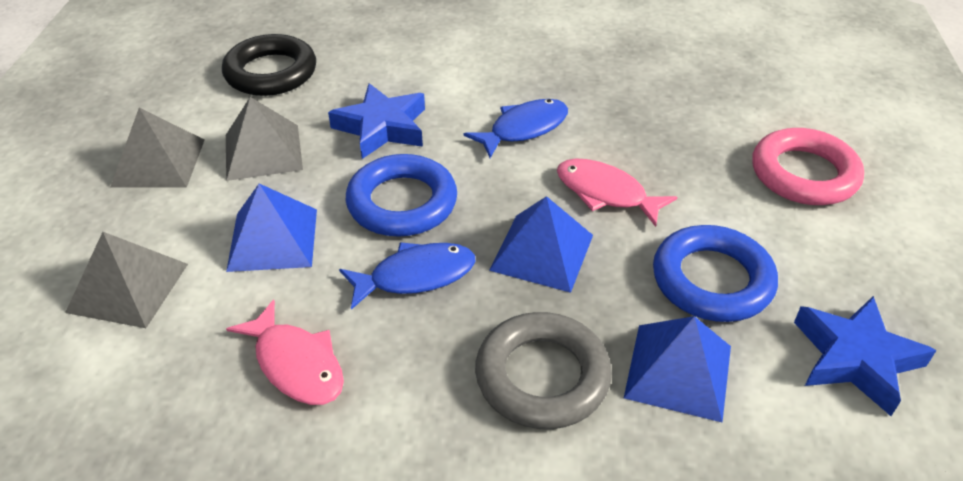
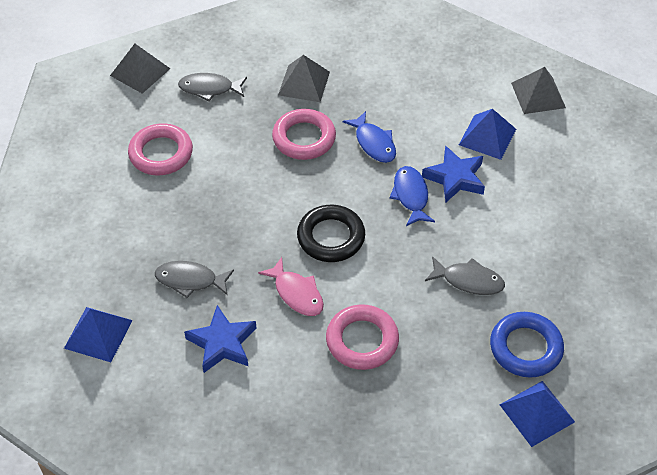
blue ring: [346,154,457,237] [653,225,778,322] = 2 -> [490,312,564,378] = 1
grey fish: none = 0 -> [155,261,234,298] [178,73,247,101] [425,256,505,295] = 3
grey ring: [475,312,612,429] = 1 -> none = 0
pink fish: [226,299,344,405] [557,159,678,227] = 2 -> [258,257,324,316] = 1
pink ring: [752,128,864,205] = 1 -> [128,123,193,175] [272,109,336,160] [326,304,399,370] = 3

